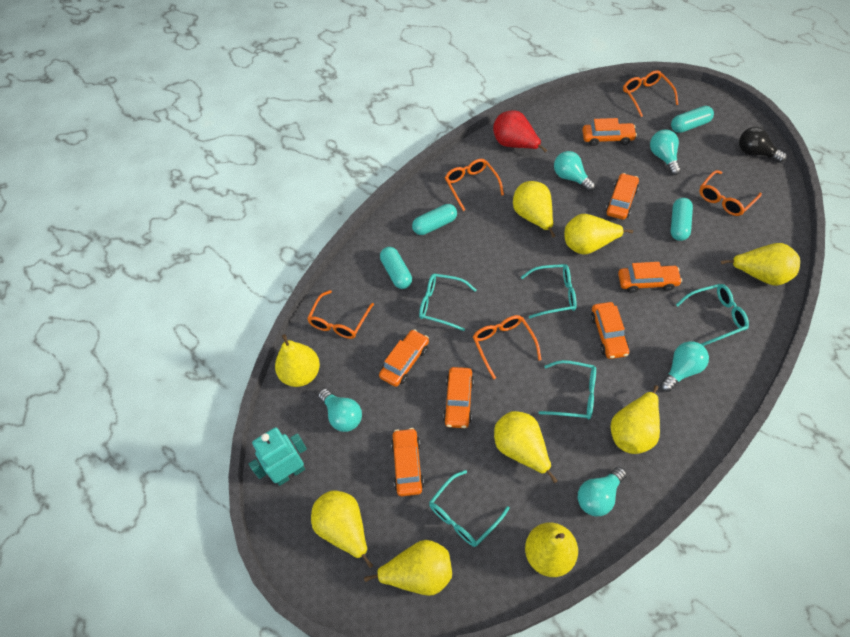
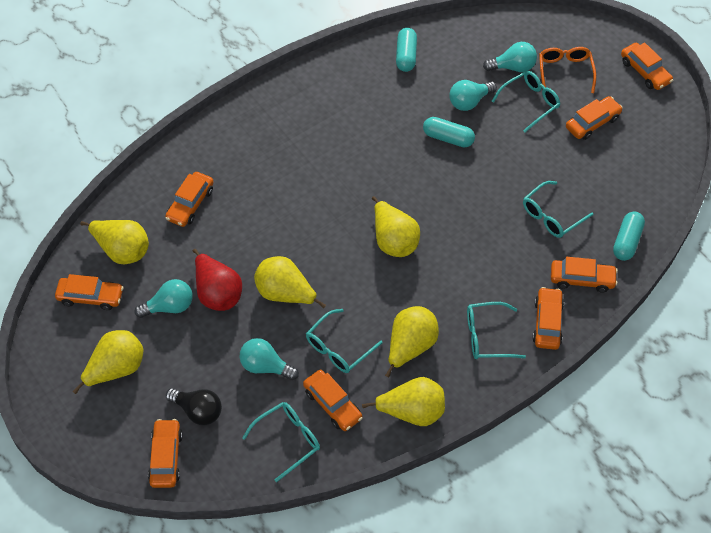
orange car: [379,329,429,387] [391,428,424,496] [443,367,474,428] [582,118,637,146] [591,302,629,359] [606,173,639,220] [618,262,682,293] = 7 -> [55,274,124,310] [148,419,183,488] [165,172,214,227] [303,370,363,431] [532,287,564,350] [551,257,618,292] [566,96,623,140] [621,42,673,90] = 8
orange glasses: [307,290,374,339] [445,159,504,211] [473,315,541,379] [623,70,678,117] [699,170,762,216] = 5 -> [539,47,596,93] = 1
turquoise capsule: [380,247,412,289] [412,204,457,235] [671,106,714,133] [671,198,693,241] = 4 -> [396,28,417,72] [423,117,475,147] [613,212,645,261] = 3
turquoise light bulb: [318,389,362,432] [554,151,596,191] [578,467,627,516] [650,129,681,175] [660,341,709,392] = 5 -> [135,279,193,318] [240,338,299,380] [450,80,497,111] [483,42,537,72] = 4
turquoise robot: [249,427,307,486] = 1 -> none = 0
yellow pear: [275,334,320,387] [311,491,373,568] [364,540,452,596] [494,411,558,483] [513,181,556,238] [525,523,578,577] [564,214,633,255] [610,385,660,454] [721,243,800,286] = 9 -> [73,330,143,394] [80,220,149,264] [254,256,326,308] [362,377,445,426] [372,196,420,257] [385,306,439,377] = 6

